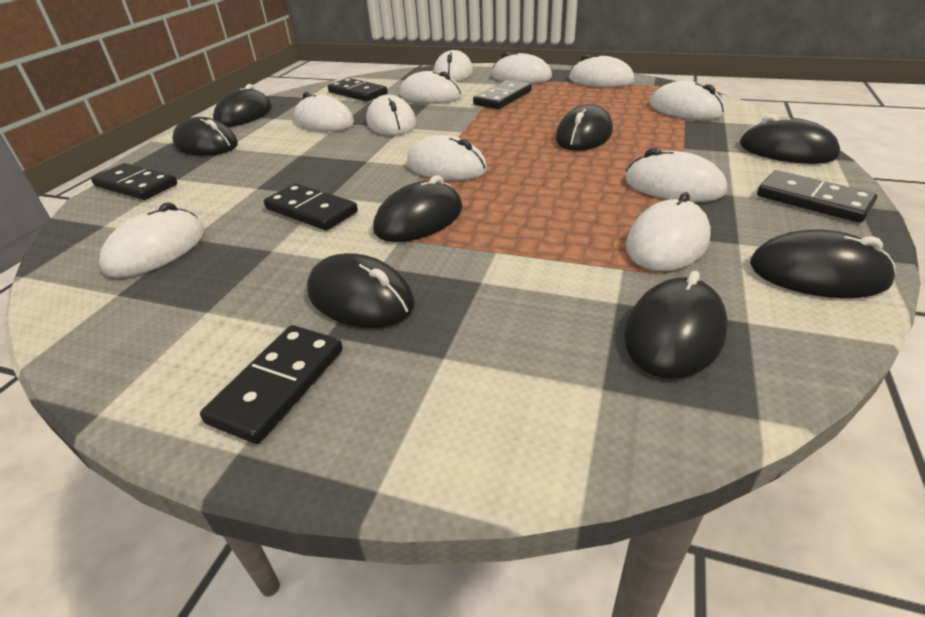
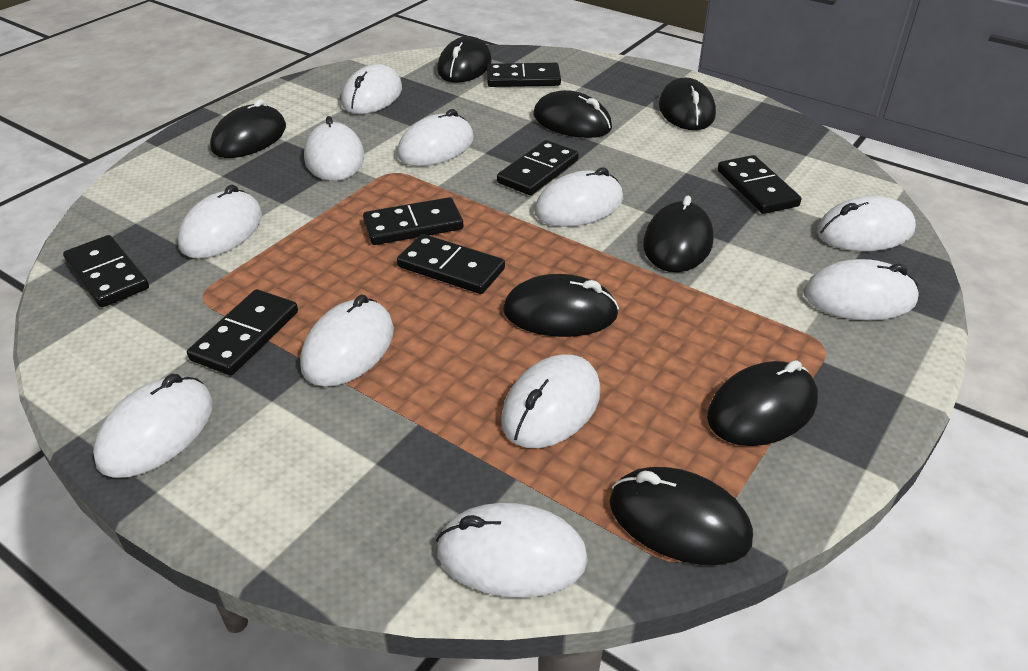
black domino: [91,163,177,200] [200,325,343,444] [264,183,358,231] [328,78,388,102] [473,80,532,109] [757,170,877,223] = 6 -> [63,235,149,307] [187,289,298,375] [363,197,463,245] [397,234,505,294] [487,63,561,87] [497,140,579,195] [718,155,801,214] = 7

